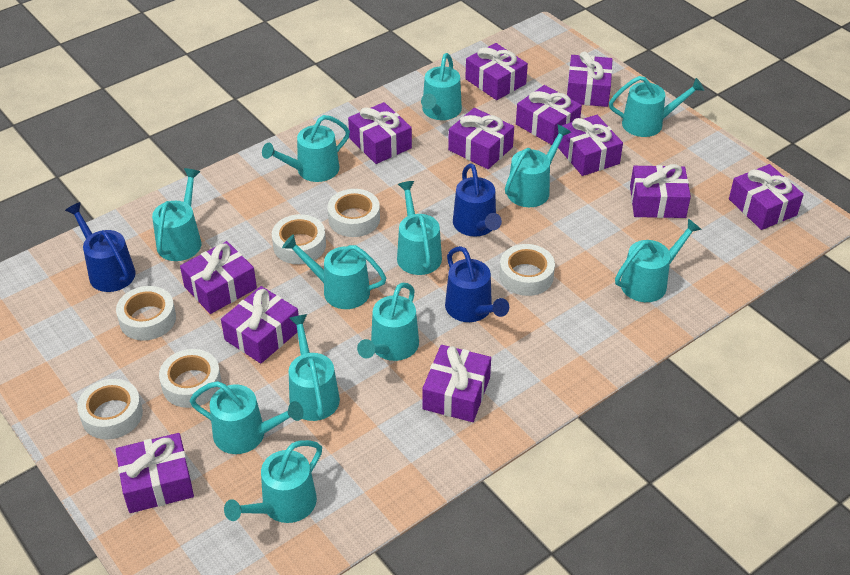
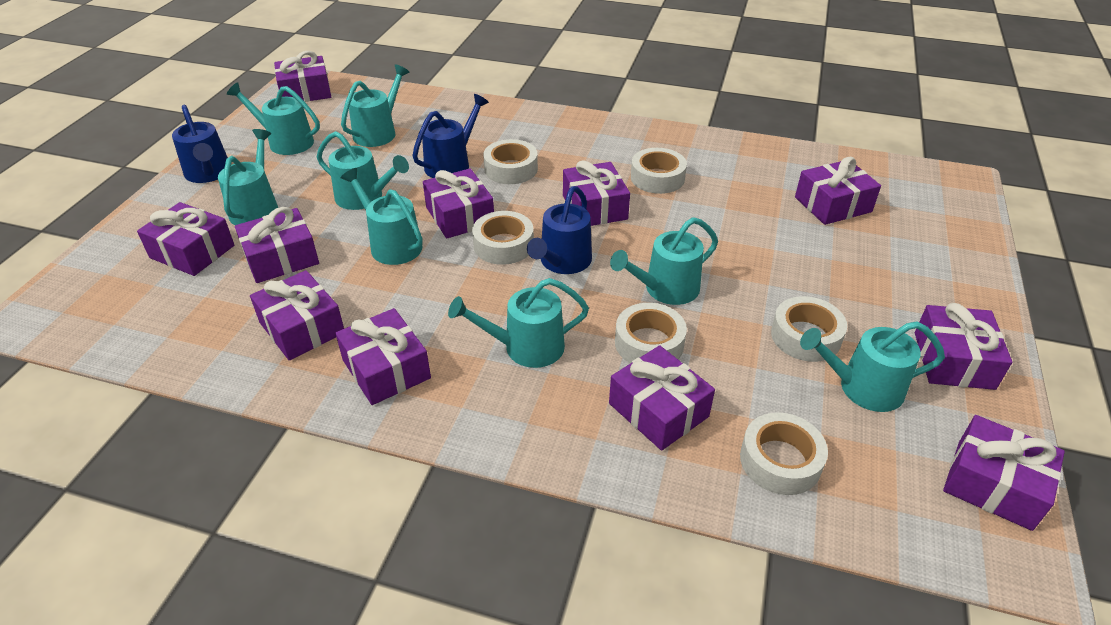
purple gift: [116,433,194,513] [180,241,257,314] [221,286,299,363] [348,102,412,164] [422,345,491,422] [448,108,514,169] [465,43,528,100] [516,85,582,145] [558,115,623,176] [567,52,612,107] [630,164,691,218] [729,164,804,230] = 12 -> [137,202,234,276] [235,207,319,283] [250,270,344,360] [274,51,331,102] [335,308,431,405] [423,168,494,239] [563,160,630,226] [609,345,715,451] [795,157,881,225] [915,303,1012,390] [943,415,1065,531] = 11
turquoise watering can: [152,168,201,261] [190,381,304,454] [224,440,322,523] [262,115,350,182] [282,234,386,309] [289,314,340,421] [357,283,419,361] [397,181,442,275] [421,53,462,120] [505,124,571,207] [609,76,704,137] [615,218,702,302] = 12 -> [218,129,278,225] [227,82,320,155] [317,131,409,210] [341,64,409,147] [341,168,423,265] [448,278,589,368] [610,217,718,305] [800,321,945,412] = 8

